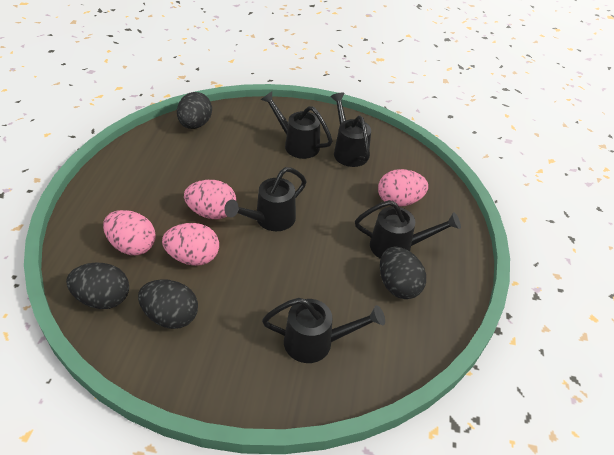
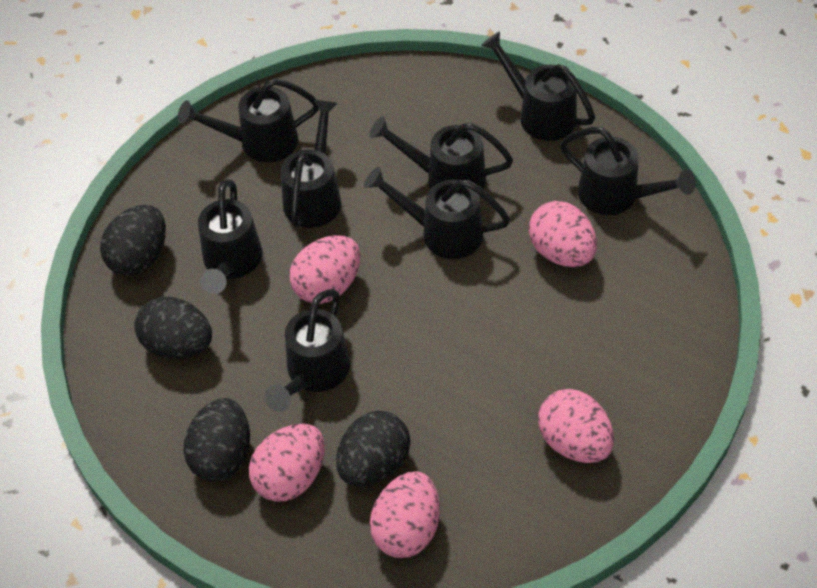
black watering can: [224,167,306,231] [261,92,332,159] [262,298,385,363] [330,93,371,167] [355,200,461,259] = 5 -> [178,78,319,162] [198,179,262,294] [265,289,350,412] [281,100,341,228] [364,167,510,259] [369,116,513,189] [481,32,595,141] [560,127,696,215] = 8
pink egg: [103,210,156,255] [162,223,219,266] [184,180,236,219] [378,169,428,207] = 4 -> [249,424,325,502] [290,235,360,304] [370,471,440,558] [529,201,597,267] [538,389,614,463] = 5

